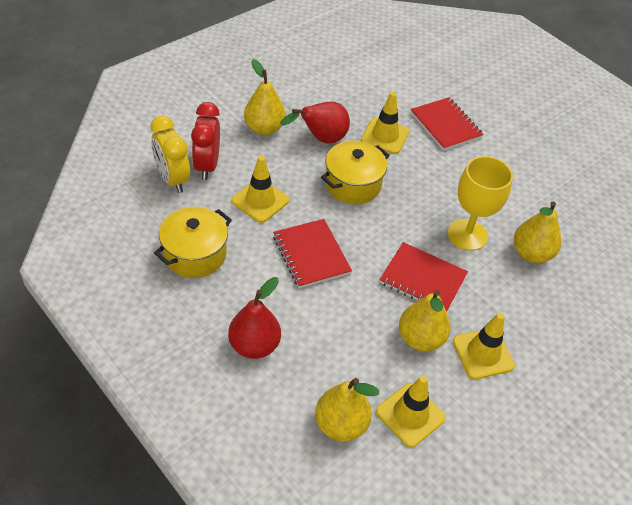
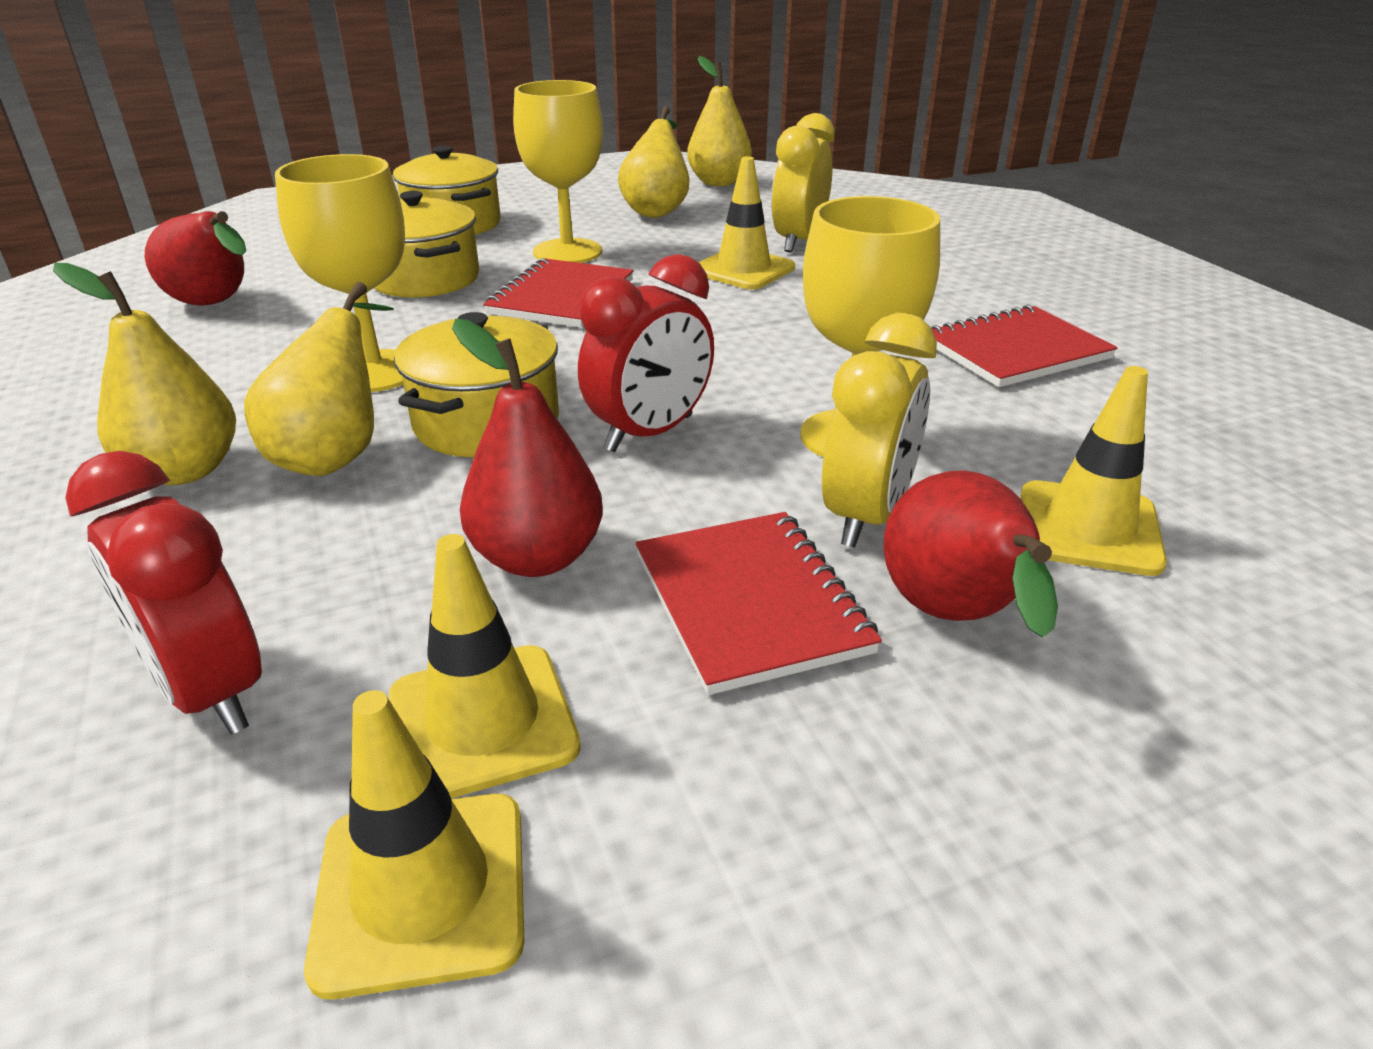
red clock: [191,102,220,180] = 1 -> [65,451,262,735] [578,254,714,452] = 2
red pear: [228,277,281,359] [280,102,350,144] = 2 -> [145,211,246,306] [452,319,603,577] [883,470,1058,637] = 3
yellow clock: [150,115,190,193] = 1 -> [771,113,835,253] [822,313,937,548] = 2
yellow goblet: [448,156,513,251] = 1 -> [275,154,405,392] [513,80,603,263] [800,196,940,457] = 3
yellow pot: [154,207,232,278] [321,141,390,204] = 2 -> [374,191,479,298] [393,146,501,235] [394,312,559,457] = 3

